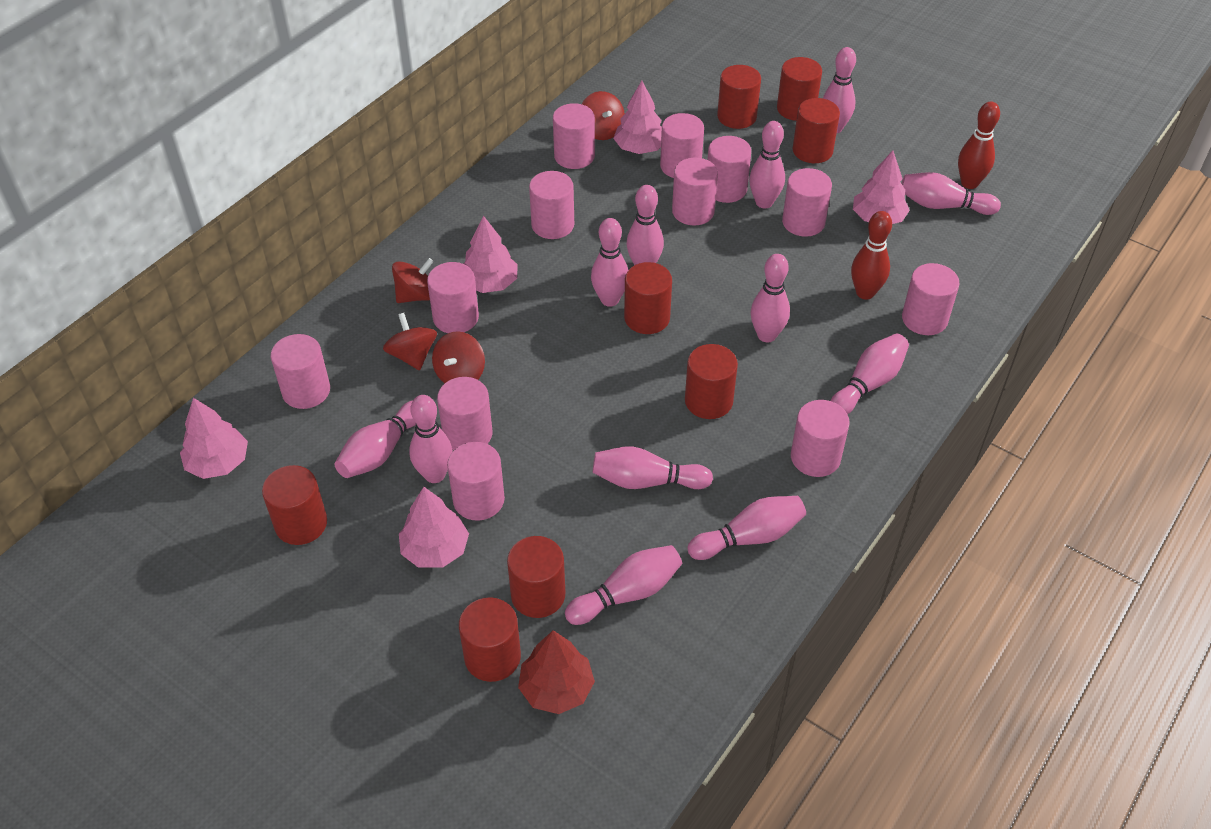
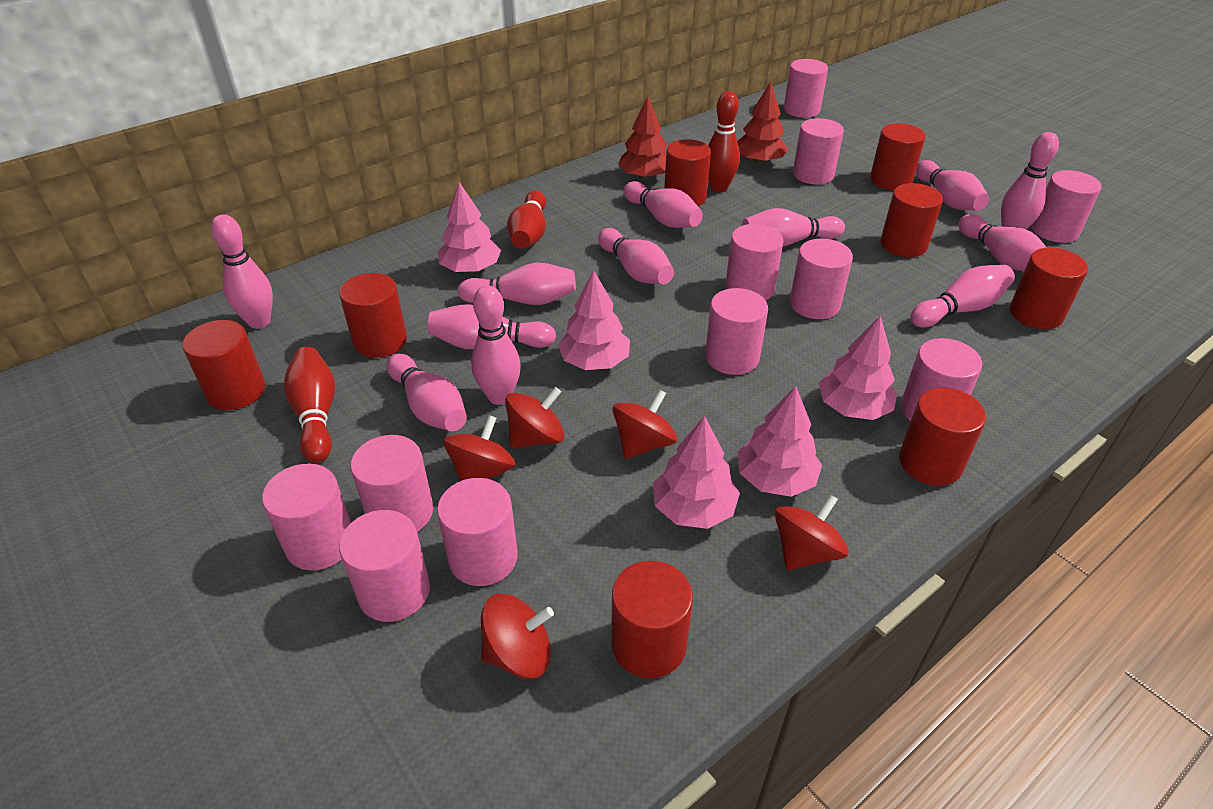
pink cylinder: [271,334,330,409] [427,262,479,333] [437,377,492,450] [447,442,505,521] [529,171,574,239] [553,103,595,169] [660,113,704,178] [672,158,718,225] [707,136,751,203] [782,168,832,237] [791,400,850,477] [902,263,960,335] = 12 -> [262,464,351,570] [339,510,430,622] [351,435,433,532] [437,478,518,586] [705,288,768,375] [725,224,783,300] [784,59,828,118] [790,239,853,319] [793,118,844,185] [901,338,982,421] [1032,170,1101,243] = 11
red bowling pin: [851,211,892,300] [958,102,1000,189] = 2 -> [284,347,335,463] [507,190,546,249] [708,91,740,192] = 3
red spinning top: [383,313,437,370] [392,258,434,303] [432,331,485,383] [582,91,625,140] = 4 -> [443,415,515,481] [481,594,554,679] [505,387,565,448] [612,389,677,459] [775,494,849,571] = 5
red tree: [518,630,595,714] = 1 -> [618,96,667,180] [737,82,788,164] = 2

